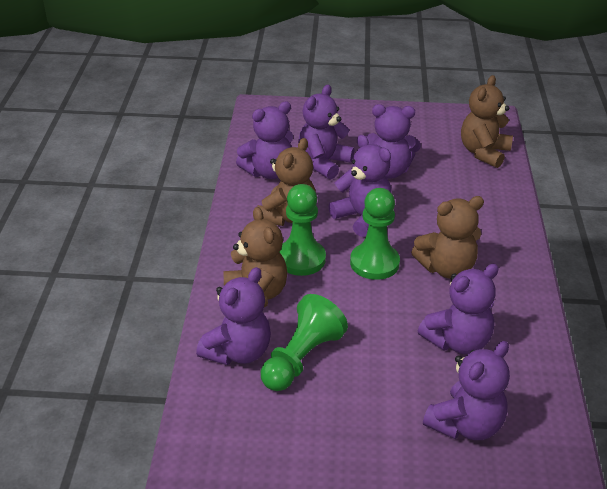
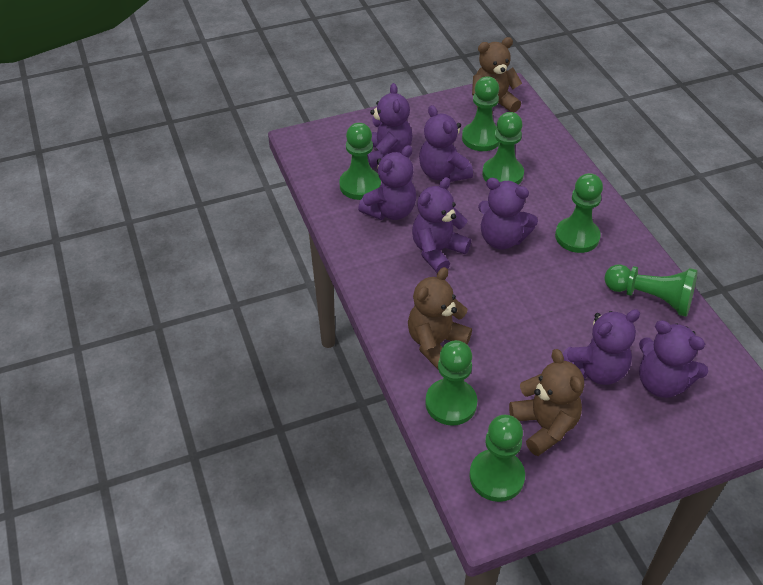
brown teddy bear: [224,207,288,307] [257,138,316,226] [411,196,484,278] [461,75,513,168] = 4 -> [408,267,472,369] [472,37,522,114] [509,349,584,456] = 3
green pawn: [261,294,348,391] [280,184,326,276] [350,188,400,280] = 3 -> [339,123,381,200] [425,340,477,426] [462,76,500,151] [469,415,525,502] [482,112,524,185] [555,173,603,253] [605,264,698,317] = 7

